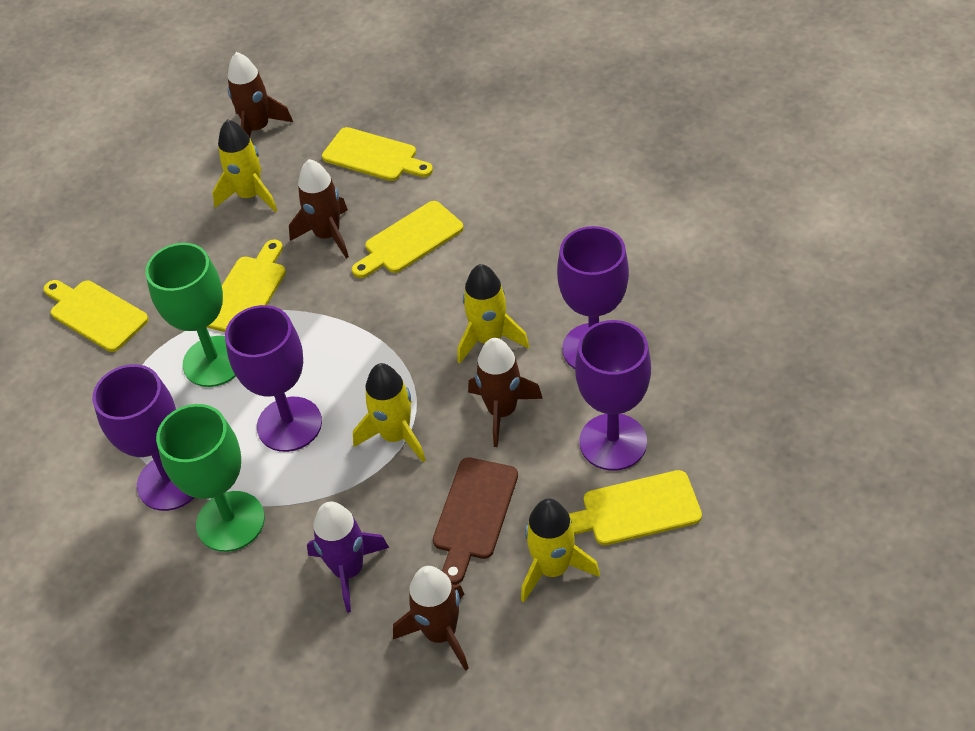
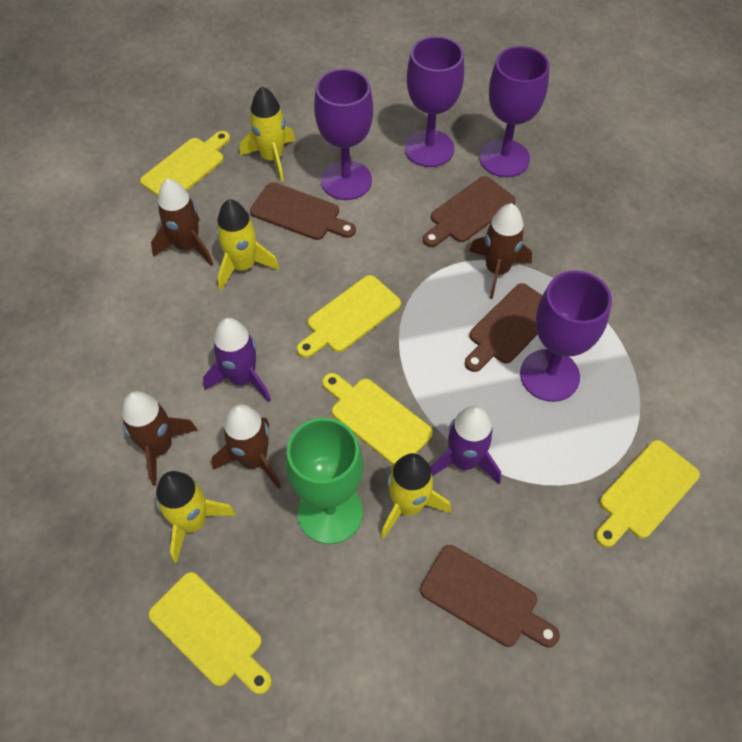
brown cutting board: [433,458,518,585] = 1 -> [250,182,356,240] [420,545,560,647] [423,176,516,247] [465,283,543,372] = 4
green goblet: [145,243,236,387] [156,404,265,552] = 2 -> [286,418,363,544] = 1
purple rocket: [307,502,389,613] = 1 -> [203,318,271,402] [430,406,501,484] = 2

